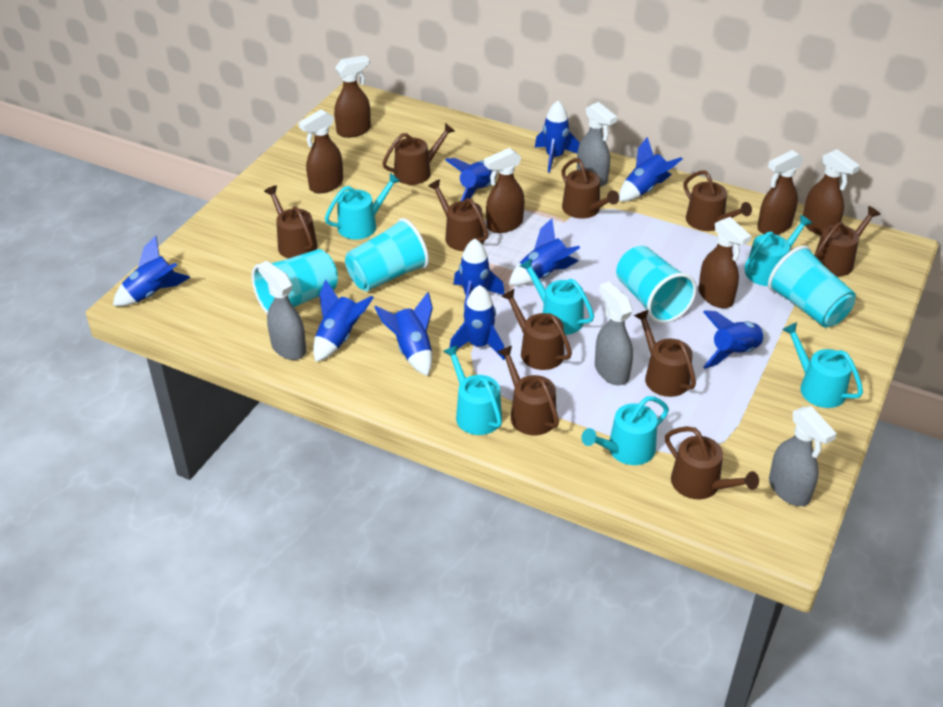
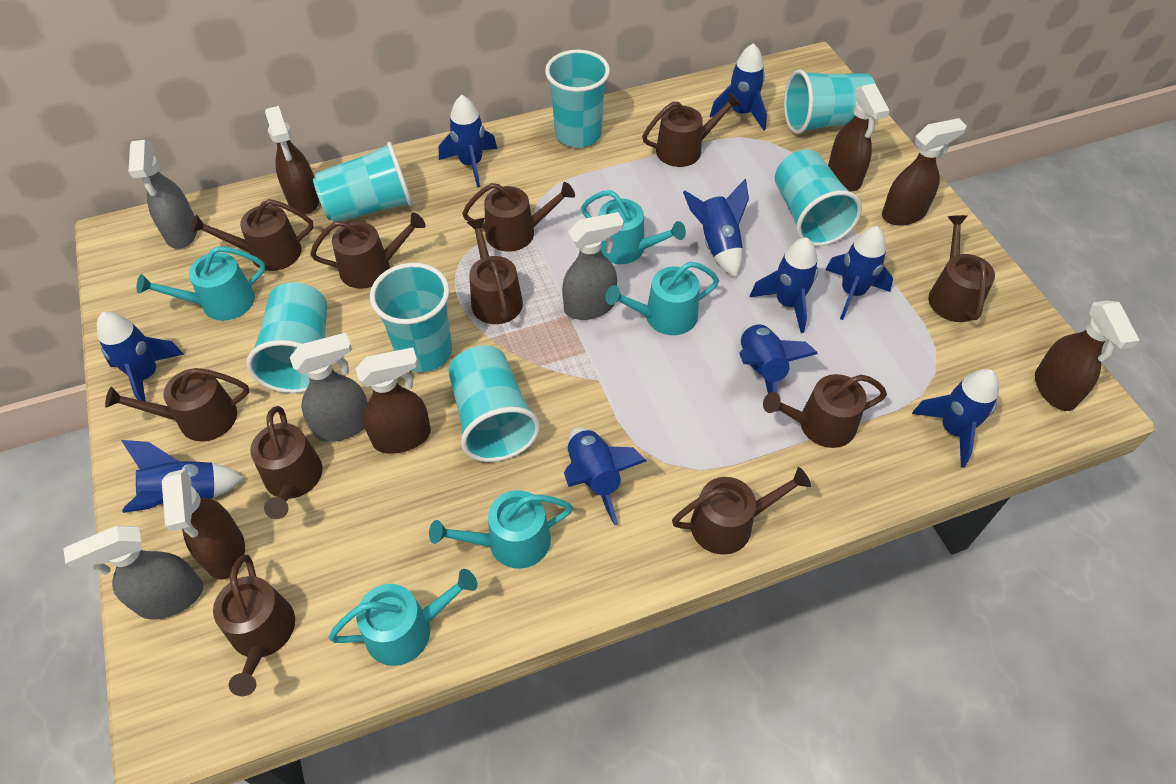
brown watering can: [264,185,318,259] [382,123,455,185] [428,179,488,251] [498,346,559,435] [501,288,572,370] [561,158,619,219] [634,310,696,397] [665,426,759,499] [684,170,752,231] [814,206,880,277] = 10 -> [105,368,249,442] [190,199,313,271] [213,555,295,696] [250,406,323,519] [310,212,426,289] [462,182,575,252] [467,218,523,324] [642,92,741,167] [672,467,811,555] [763,374,887,448] [928,215,995,322] = 11
turquoise cup: [251,249,338,314] [345,218,429,291] [616,246,697,324] [768,245,856,327] = 4 -> [246,282,327,393] [313,142,413,222] [370,263,452,372] [448,346,540,462] [545,50,610,148] [775,149,862,246] [784,70,876,134] = 7
turquoise watering can: [325,173,401,240] [443,345,502,435] [520,258,594,335] [582,396,669,465] [745,215,812,286] [782,322,863,408] = 6 -> [136,246,265,321] [328,569,478,666] [429,490,573,569] [581,190,686,264] [605,262,719,335] = 5

